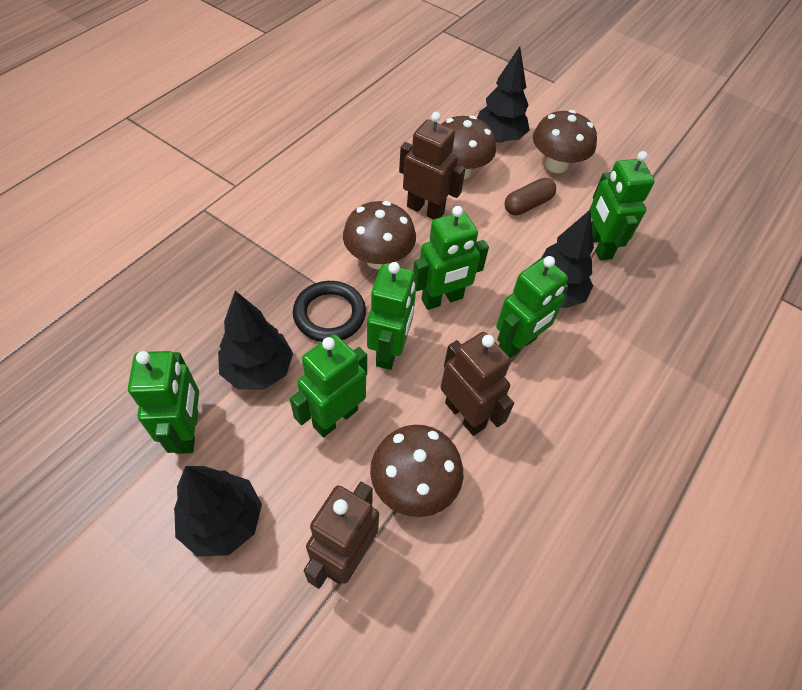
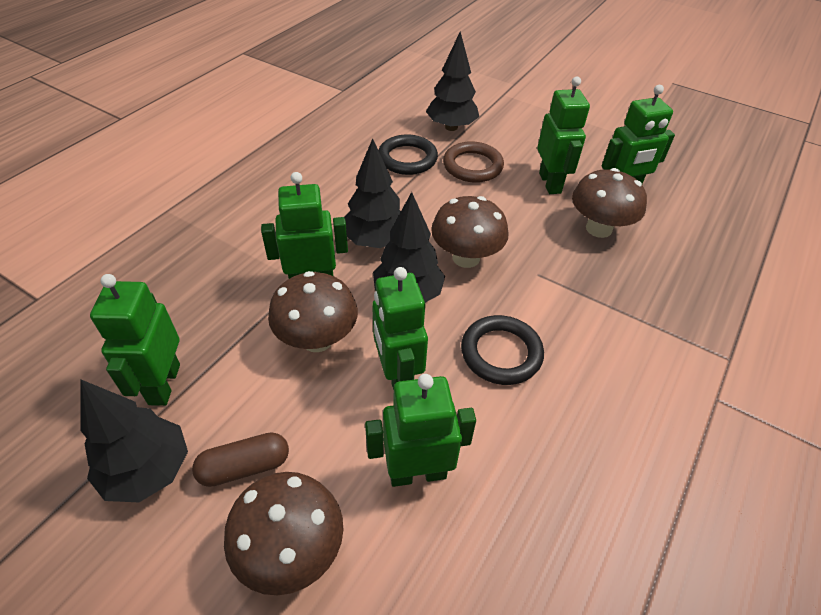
black ring: [293,281,366,342] = 1 -> [378,134,438,175] [461,315,544,385] = 2
brown ring: none = 0 -> [443,141,504,183] = 1
brown robot: [304,482,379,589] [399,112,466,219] [440,332,514,436] = 3 -> none = 0

